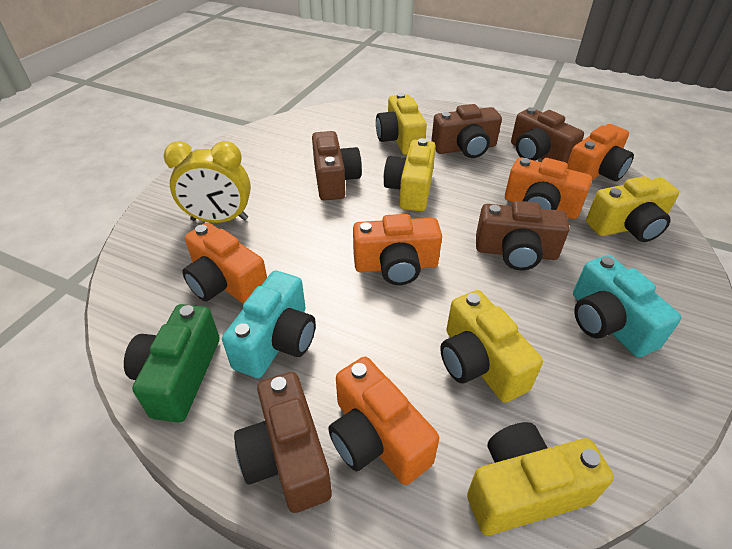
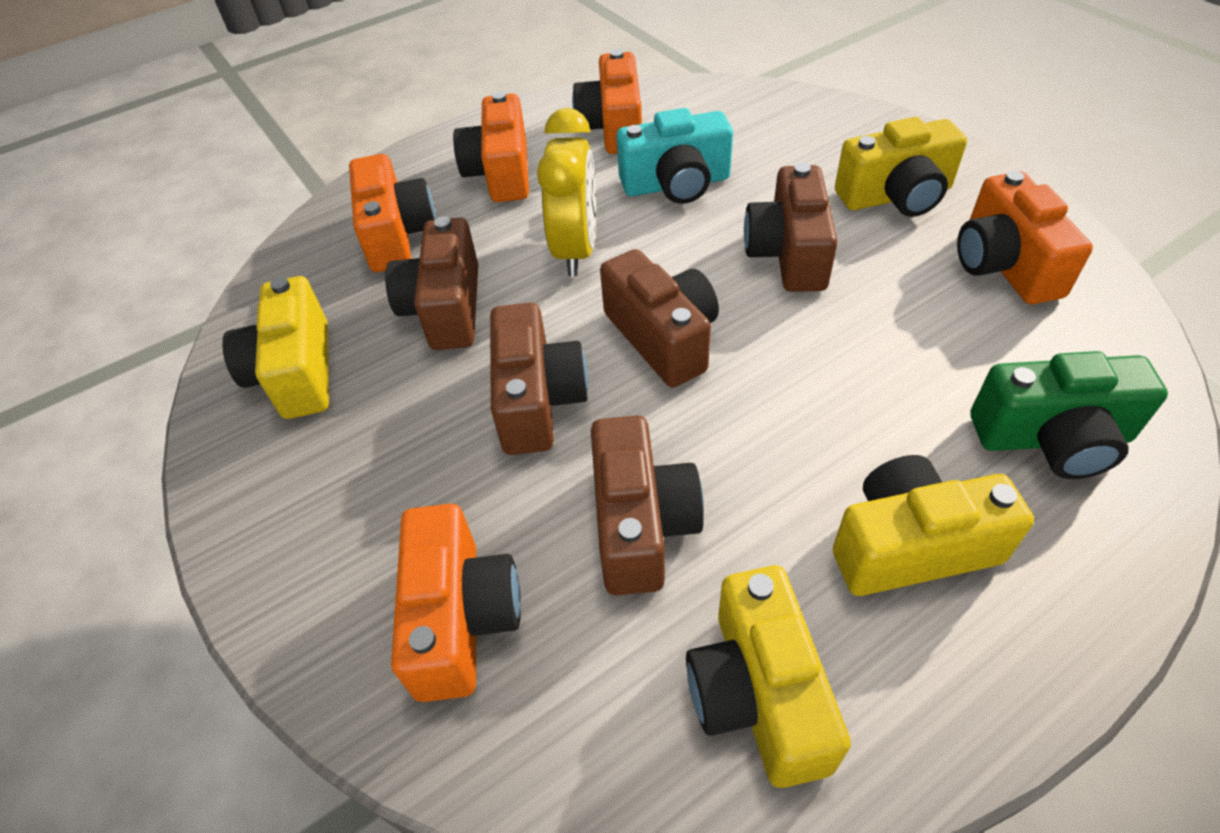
turquoise camera: [222,271,316,378] [573,255,682,357] = 2 -> [616,108,733,204] = 1
yellow camera: [376,93,427,155] [384,138,436,211] [440,290,543,403] [467,422,614,535] [586,176,679,242] = 5 -> [222,276,329,419] [686,565,851,788] [833,455,1034,596] [835,117,967,217] = 4

